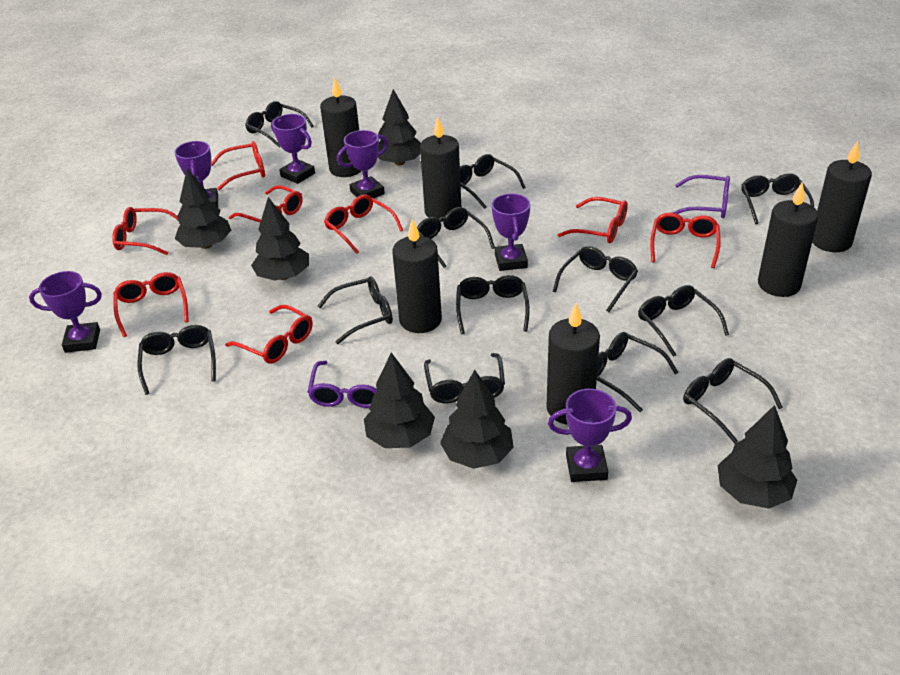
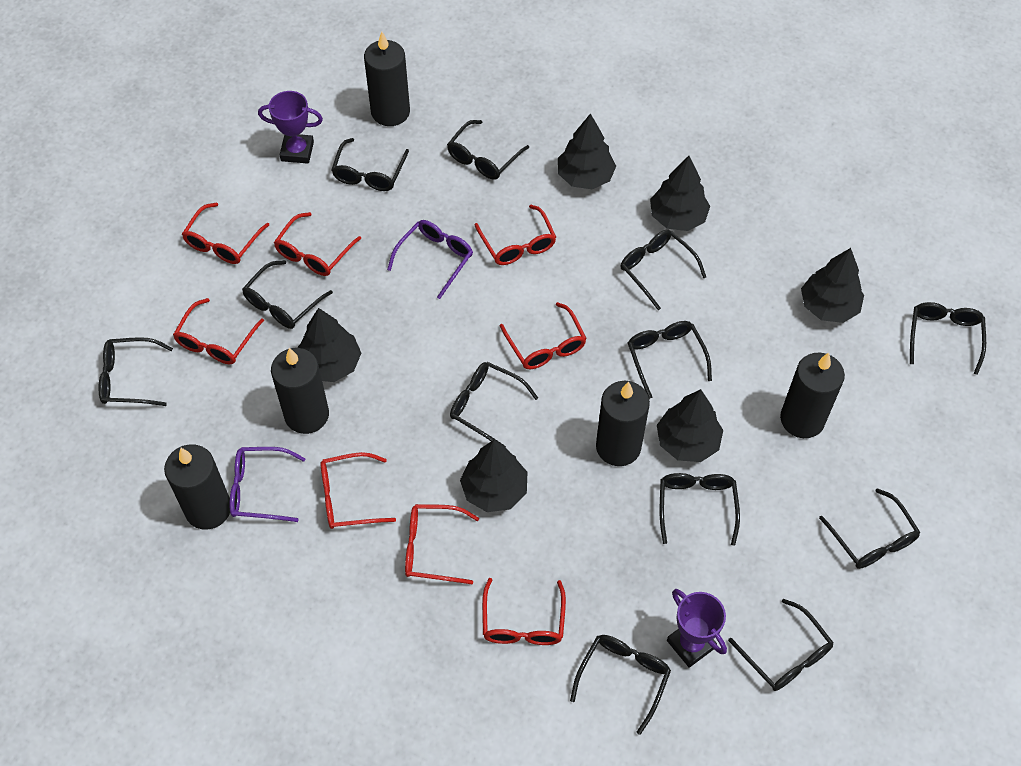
black candle: [320,77,361,177] [392,219,442,333] [420,117,461,222] [546,303,600,425] [758,182,818,297] [812,141,872,252] = 6 -> [164,444,230,529] [271,348,329,434] [364,32,410,126] [596,381,650,466] [780,353,845,438] = 5
purple trophy: [29,271,102,353] [174,141,218,207] [271,114,315,184] [337,130,388,198] [492,193,531,271] [548,389,632,482] = 6 -> [258,91,323,164] [667,589,727,668] = 2

